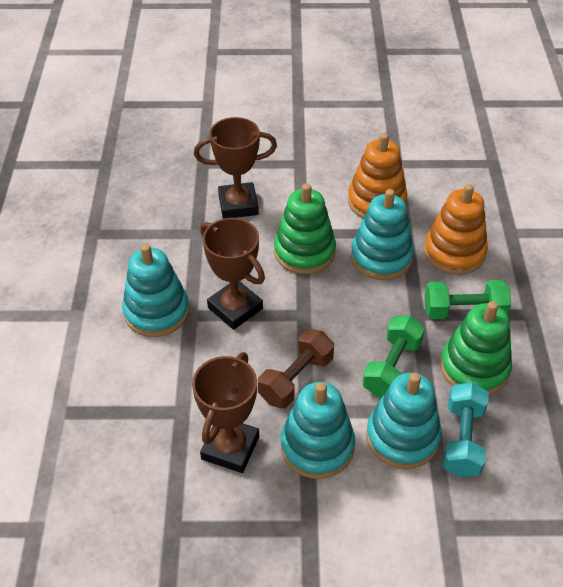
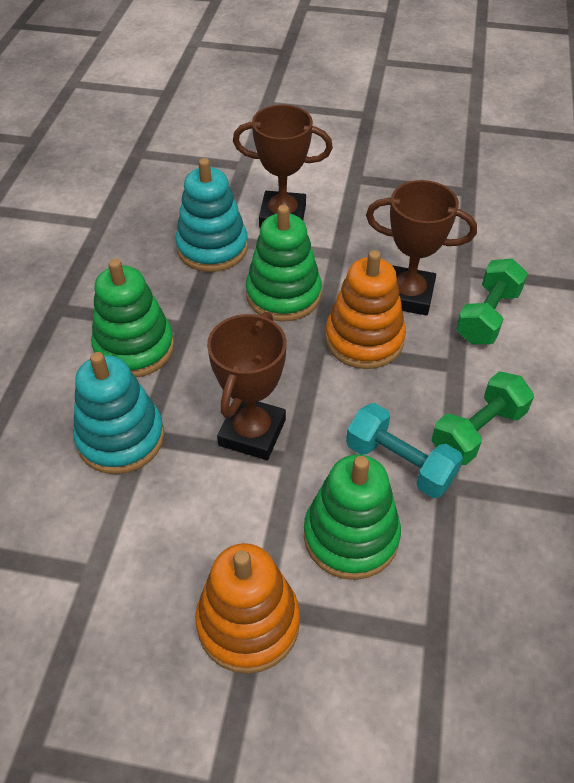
brown dumbbell: [258,329,334,408] = 1 -> none = 0
green stacking toy: [274,183,336,274] [440,301,512,395] = 2 -> [91,259,174,377] [246,205,322,322] [304,454,401,580] = 3
turquoise stacking toy: [122,244,189,337] [281,382,355,479] [351,189,414,280] [366,373,442,469] = 4 -> [73,352,164,474] [175,158,248,272] = 2

